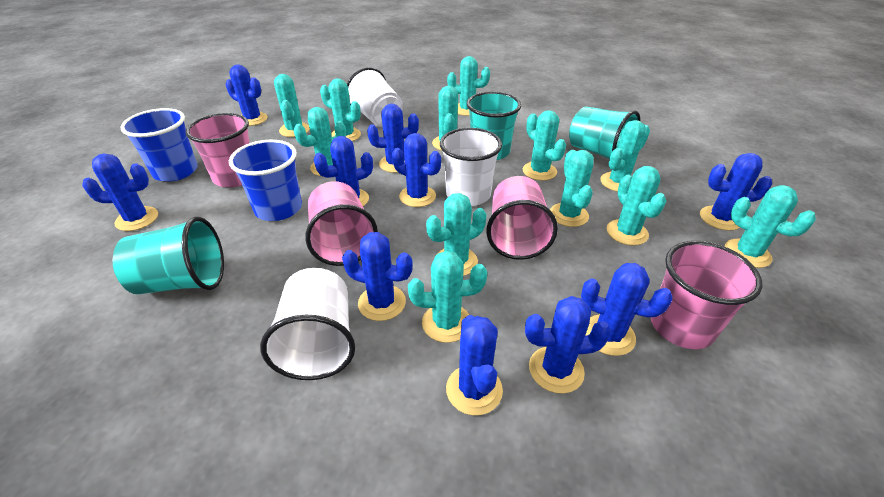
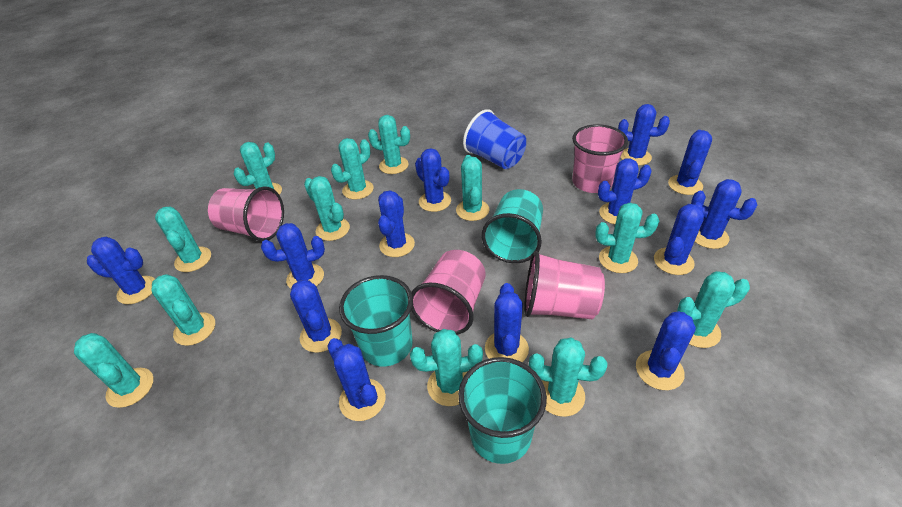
blue cactus: [82,153,158,231] [226,64,268,126] [314,136,373,206] [342,232,413,321] [367,104,419,173] [392,133,441,207] [446,315,503,415] [525,296,611,394] [581,263,673,356] [700,153,772,231] = 10 -> [87,237,155,304] [261,223,325,289] [290,280,342,353] [327,338,386,421] [378,190,415,257] [415,148,451,212] [485,283,529,362] [598,158,652,224] [618,104,670,166] [636,311,696,390] [654,202,704,275] [668,130,712,195] [691,179,757,249] = 13
blue cup: [120,108,198,182] [229,140,302,221] = 2 -> [463,109,526,169] = 1
white cup: [260,268,355,380] [347,67,403,127] [440,128,502,206] = 3 -> none = 0

